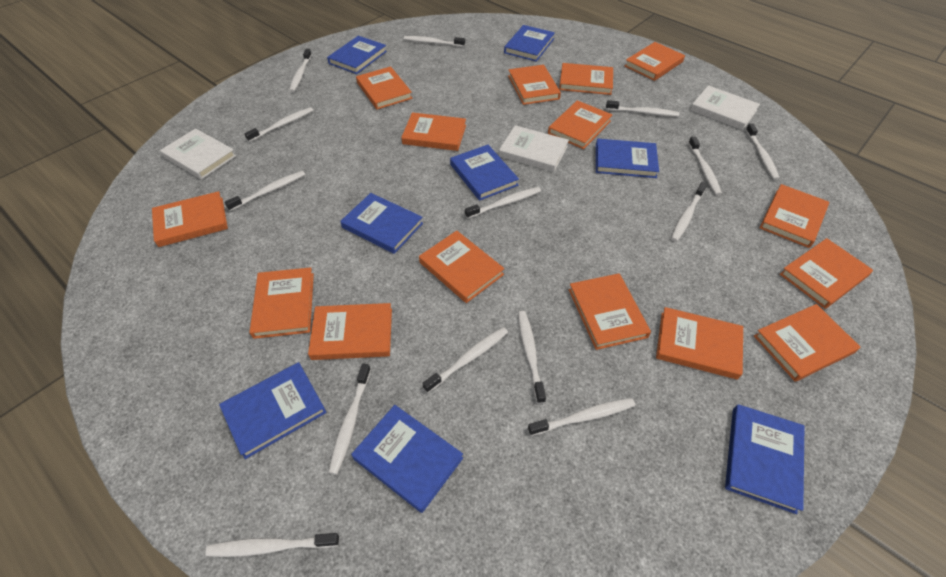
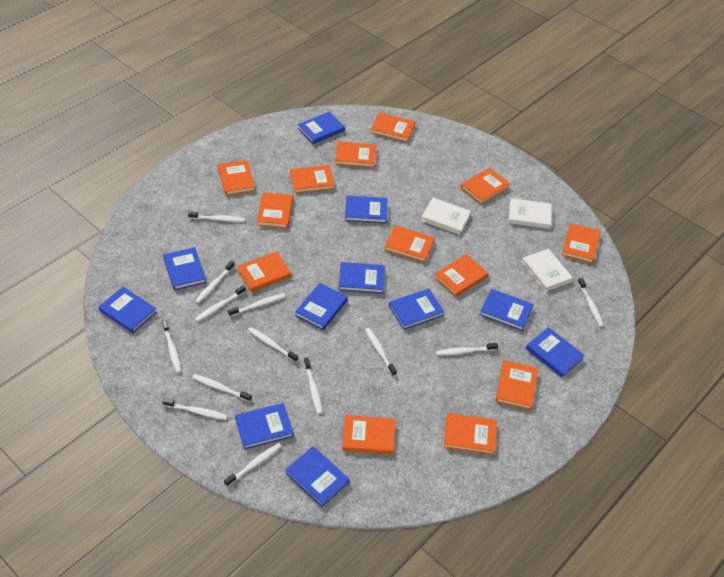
blue book: [219,362,327,459] [327,36,387,74] [340,193,423,254] [351,405,463,513] [450,145,519,201] [504,25,555,62] [596,139,659,178] [725,404,804,514] = 8 -> [98,287,157,333] [163,247,207,291] [235,403,294,450] [285,447,350,507] [295,283,348,330] [298,112,345,144] [339,262,385,294] [345,196,388,224] [389,289,445,330] [480,289,534,331] [526,327,584,377] = 11
orange book: [152,191,228,247] [249,267,314,339] [308,303,392,360] [356,66,412,109] [401,112,466,151] [419,231,505,303] [508,64,561,105] [548,100,612,149] [559,63,613,95] [569,273,651,350] [625,42,685,81] [656,307,743,380] [754,304,860,381] [760,184,829,248] [780,238,873,309] = 15 -> [218,160,256,196] [237,251,291,292] [257,192,293,229] [290,165,335,194] [335,141,376,168] [342,415,395,455] [371,112,415,142] [384,225,435,263] [434,254,489,297] [444,413,497,455] [461,168,510,204] [496,360,538,410] [562,223,601,264] = 13
white toothbrush: [205,533,339,557] [225,171,305,211] [244,107,313,142] [289,49,312,92] [328,364,371,475] [404,36,465,47] [422,327,508,393] [465,187,541,219] [518,311,546,404] [528,398,635,436] [606,100,680,117] [671,182,707,242] [688,136,722,196] [746,123,780,180] = 14 -> [162,320,181,373] [162,398,228,420] [188,212,245,222] [192,374,252,402] [195,260,235,303] [195,285,246,322] [224,443,282,487] [228,293,286,317] [248,327,298,362] [304,357,323,414] [365,328,397,376] [436,343,498,356] [578,278,604,327] = 13

